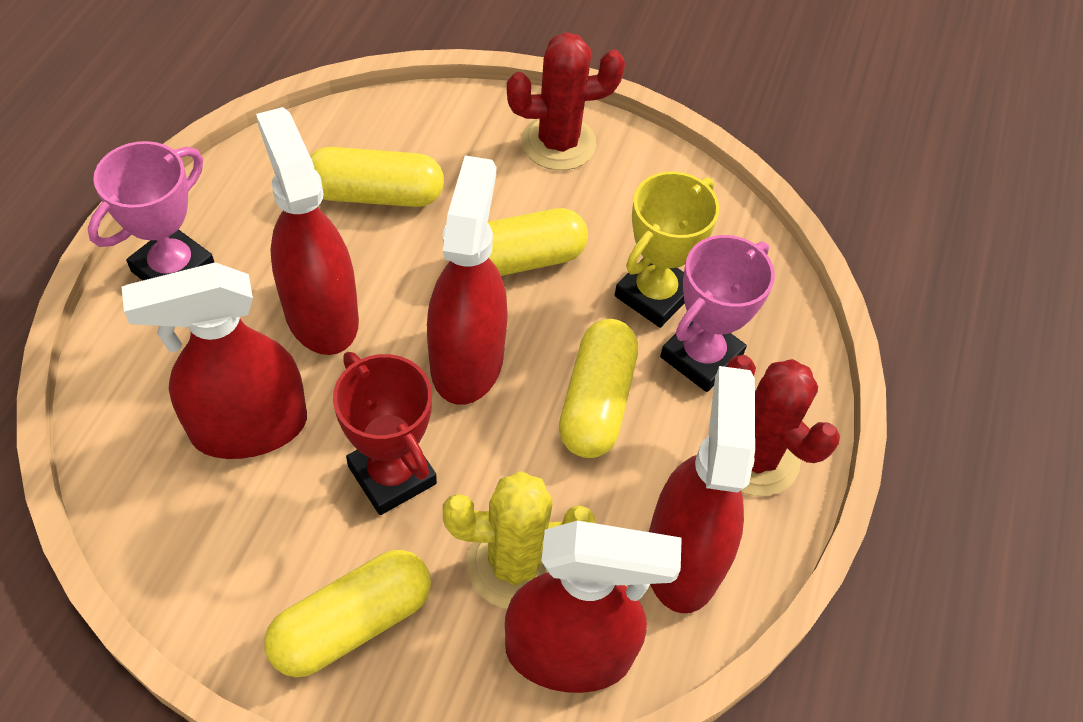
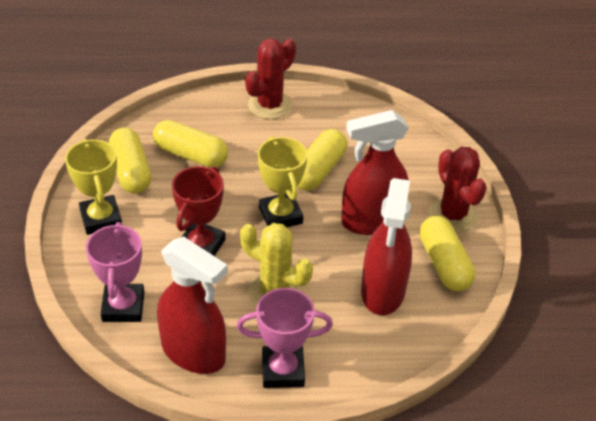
red spray bottle: [122,263,307,459] [256,107,359,355] [427,156,508,405] [505,521,682,693] [649,366,755,613] = 5 -> [157,236,228,374] [341,110,409,235] [361,178,412,315] = 3
yellow trophy: [615,171,719,328] = 1 -> [65,139,122,235] [258,136,307,227] = 2

